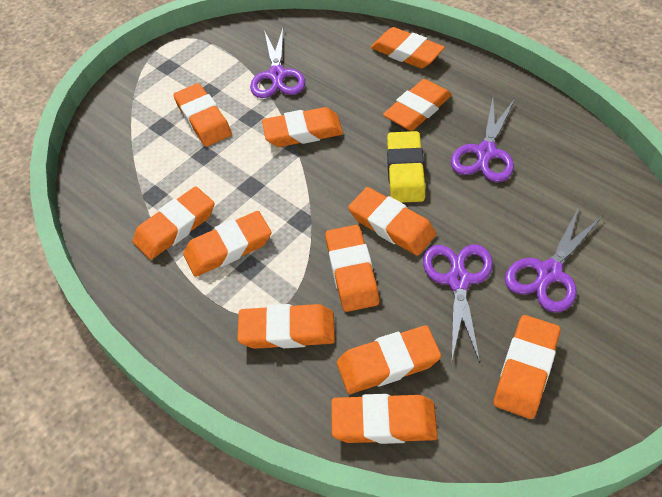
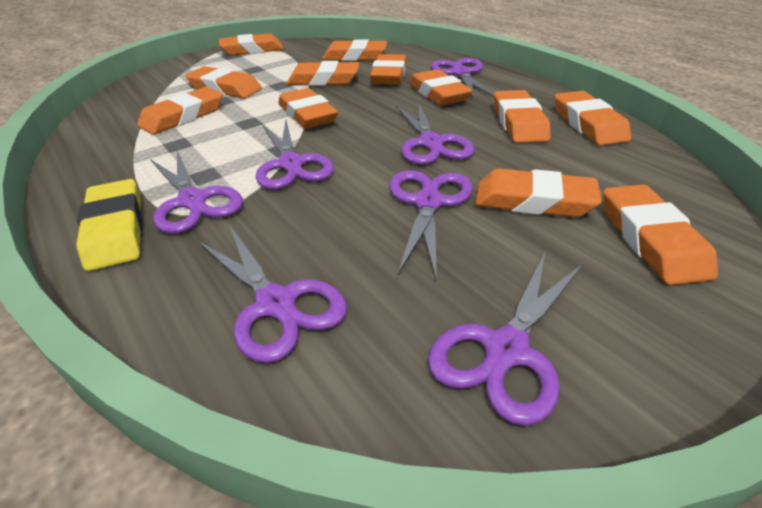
purple scissors: [250,28,305,98] [423,245,493,363] [451,98,515,182] [505,207,602,313] = 4 -> [150,150,243,234] [198,226,347,363] [256,120,334,189] [389,170,473,281] [396,102,475,165] [428,253,584,426] [431,58,494,98] = 7

